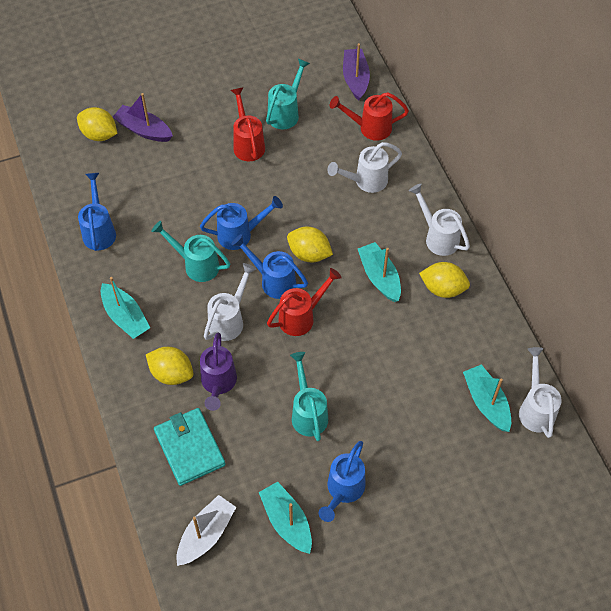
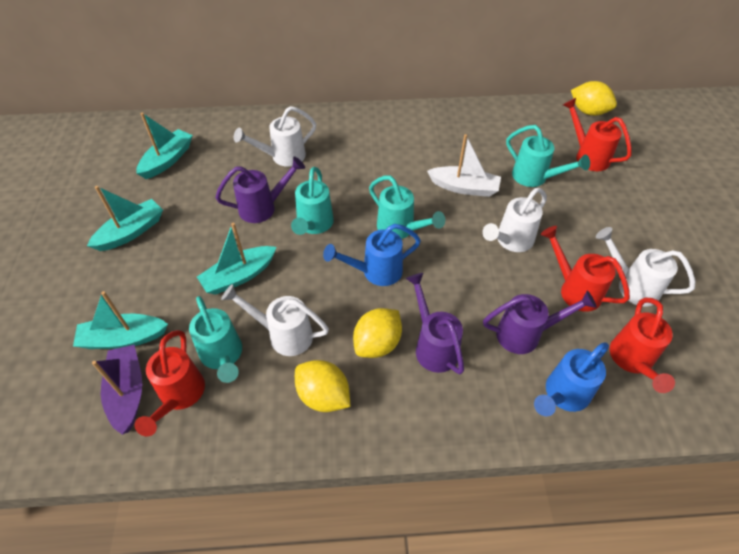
blue watering can: [78,173,116,251] [200,196,283,250] [231,234,308,299] [319,441,365,522] = 4 -> [323,224,421,286] [534,342,609,417] = 2
purple boat: [113,93,173,142] [343,43,370,101] = 2 -> [92,345,142,435] = 1
purple watering can: [200,332,237,411] = 1 -> [215,157,305,223] [406,273,464,374] [483,291,597,354] = 3
red watering can: [231,87,265,161] [267,268,342,336] [330,92,409,141] = 3 -> [135,330,205,437] [541,226,630,312] [563,98,632,171] [610,297,675,393] = 4
turquoise wallet: [154,408,226,486] = 1 -> none = 0
turquoise watering can: [151,221,230,282] [266,58,310,129] [290,352,328,441] = 3 -> [189,296,242,383] [291,167,334,235] [369,175,445,239] [506,125,590,187] = 4
yellow lemon: [77,107,117,141] [146,347,194,385] [287,227,333,262] [419,262,470,298] = 4 -> [295,360,350,412] [353,308,402,358] [571,81,617,116] = 3

